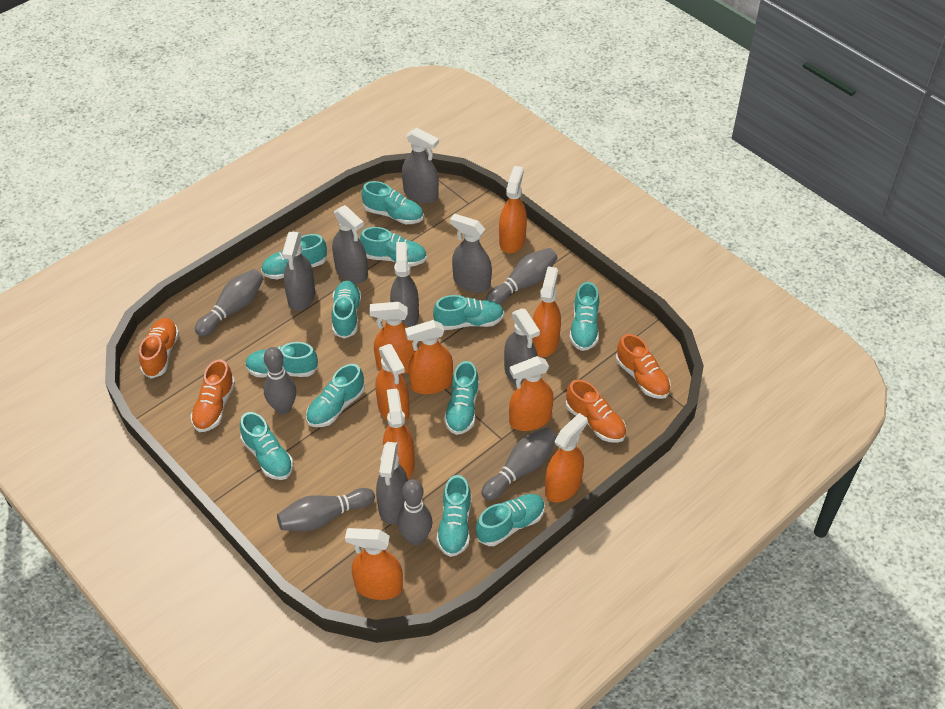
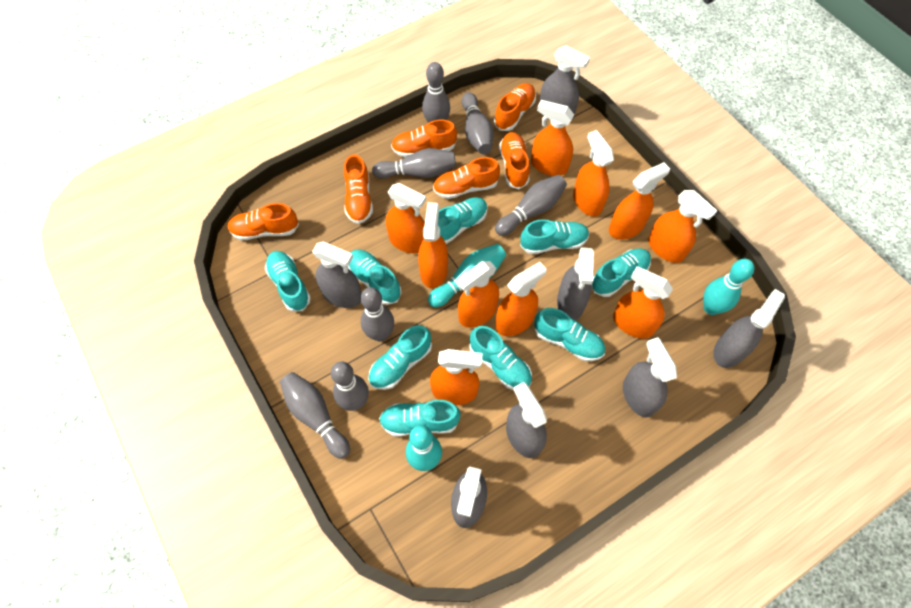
grey bowling pin: [195,269,263,336] [264,347,296,415] [277,488,375,531] [397,479,432,545] [481,427,557,501] [486,248,557,305] = 6 -> [280,372,350,459] [331,362,369,411] [361,287,394,342] [372,148,456,178] [422,62,450,123] [462,92,494,154] [495,175,567,236] = 7
orange shoe: [139,318,179,378] [191,359,235,432] [565,379,626,443] [616,334,671,399] = 4 -> [227,203,299,240] [344,154,373,224] [391,119,457,157] [433,157,500,199] [494,83,536,131] [499,132,530,189] = 6
orange spray bottle: [345,528,403,600] [369,302,419,374] [376,344,409,422] [383,388,415,479] [405,320,453,394] [499,166,527,253] [509,356,554,431] [532,267,561,357] [545,413,588,502] = 9 -> [386,183,426,253] [418,202,448,289] [430,349,482,405] [458,261,499,328] [496,262,546,336] [531,100,574,176] [573,130,614,217] [609,162,670,240] [613,266,673,339] [648,190,718,263] = 10
turquoise bowling pin: none = 0 -> [406,425,442,471] [428,244,506,307] [703,259,755,315] = 3
turquoise shoe: [240,412,293,480] [245,342,318,378] [261,234,327,280] [306,364,365,427] [332,281,361,339] [360,227,427,267] [361,181,424,224] [433,295,504,330] [436,475,471,557] [444,361,479,435] [476,494,545,546] [569,282,599,351] = 12 -> [265,251,311,312] [348,250,402,305] [368,325,432,390] [379,400,461,437] [438,197,488,244] [469,326,532,390] [520,219,589,254] [534,308,605,361] [591,248,651,297] = 9

